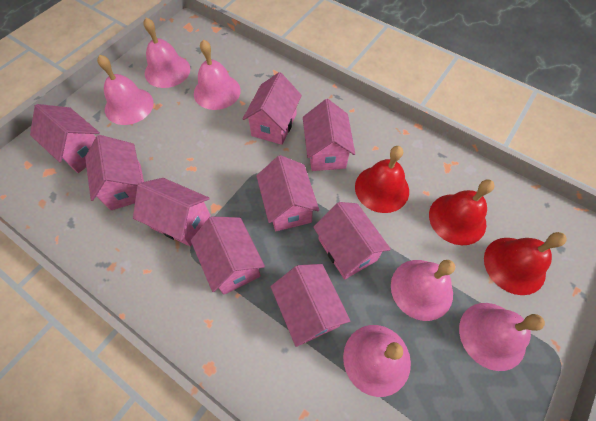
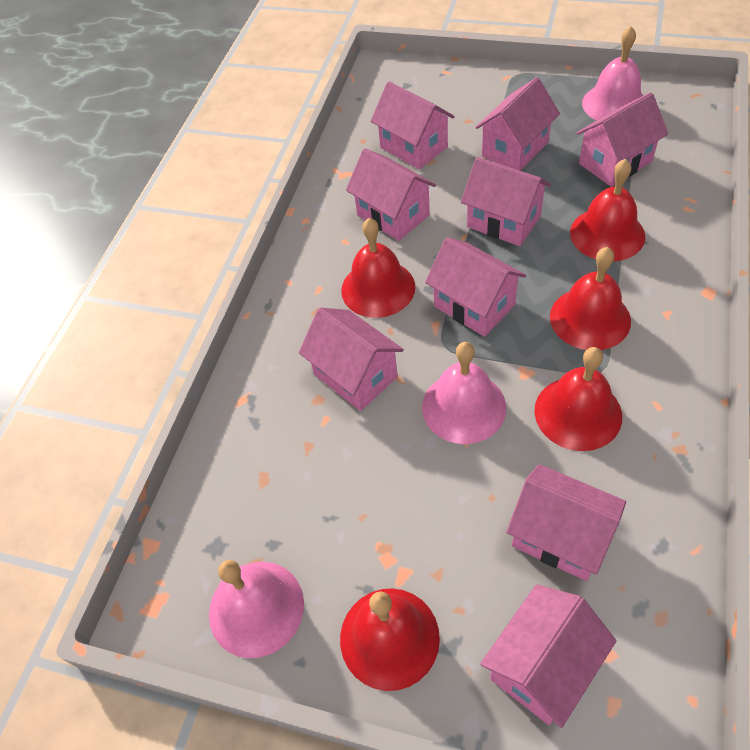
pink bell: [97,55,154,125] [144,17,190,88] [194,39,241,110] [343,325,411,397] [391,260,455,321] [459,303,545,371] = 6 -> [209,560,304,658] [422,342,506,444] [582,26,644,121] = 3
red bell: [355,146,409,213] [429,179,495,245] [484,232,567,295] = 3 -> [340,588,440,691] [341,218,415,318] [534,347,622,451] [550,247,631,350] [570,159,645,262] = 5

